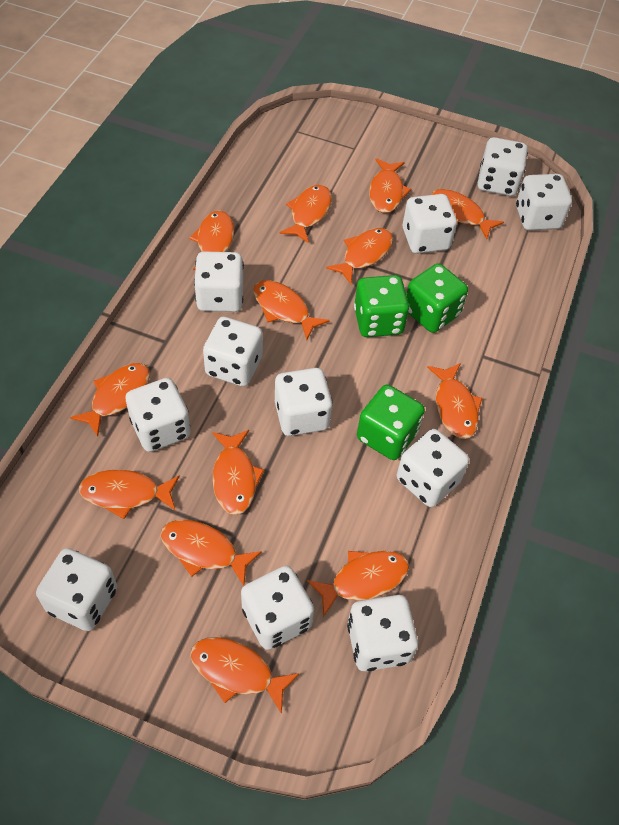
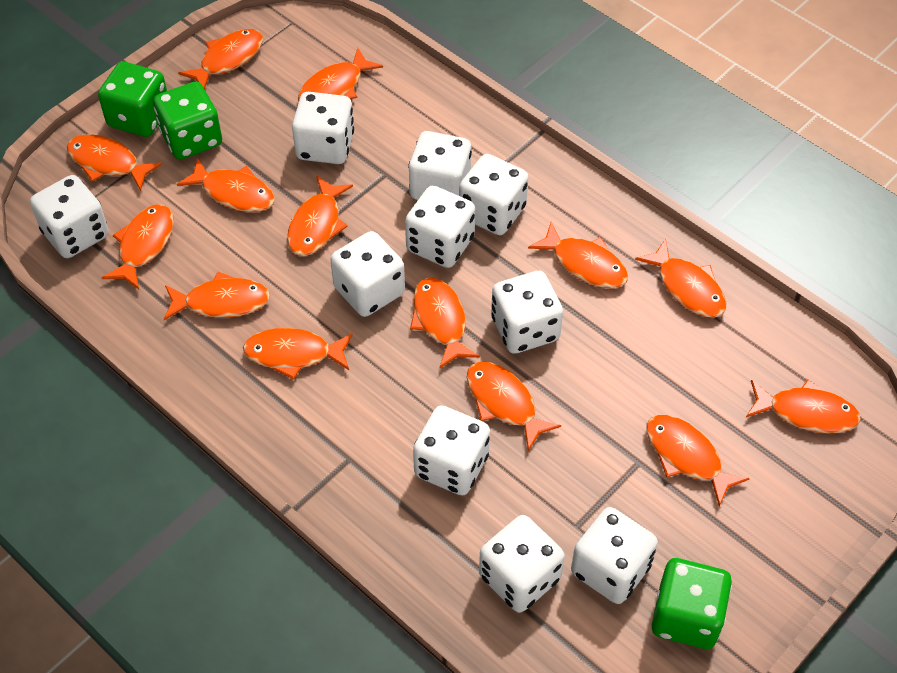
orange fish: [70,363,150,437] [79,470,180,519] [160,520,262,586] [189,211,234,270] [190,637,300,714] [212,430,264,515] [253,280,330,340] [279,185,332,243] [307,551,409,617] [326,228,393,284] [369,158,411,213] [427,363,482,439] [431,189,504,239] = 13 -> [67,134,162,191] [102,205,174,289] [164,272,270,320] [177,158,275,212] [178,29,263,89] [243,328,353,380] [287,176,353,256] [298,48,383,102] [410,278,480,369] [466,362,561,451] [528,222,628,289] [635,239,727,318] [646,415,750,507] [746,380,861,434] = 14
white dice: [36,548,117,631] [125,378,191,452] [194,251,244,312] [203,317,263,386] [241,566,314,650] [275,368,333,436] [347,595,418,671] [397,429,469,507] [403,194,457,254] [478,137,528,196] [516,174,572,231] = 11 -> [30,175,109,258] [292,92,354,164] [330,231,405,317] [405,185,475,268] [408,131,472,200] [413,405,490,495] [459,154,529,235] [479,515,565,613] [491,271,563,354] [571,507,658,604] = 10

